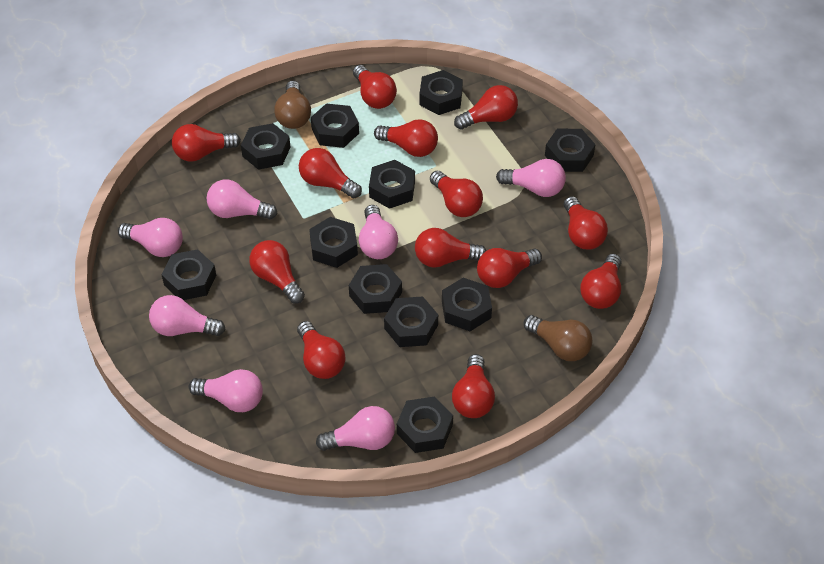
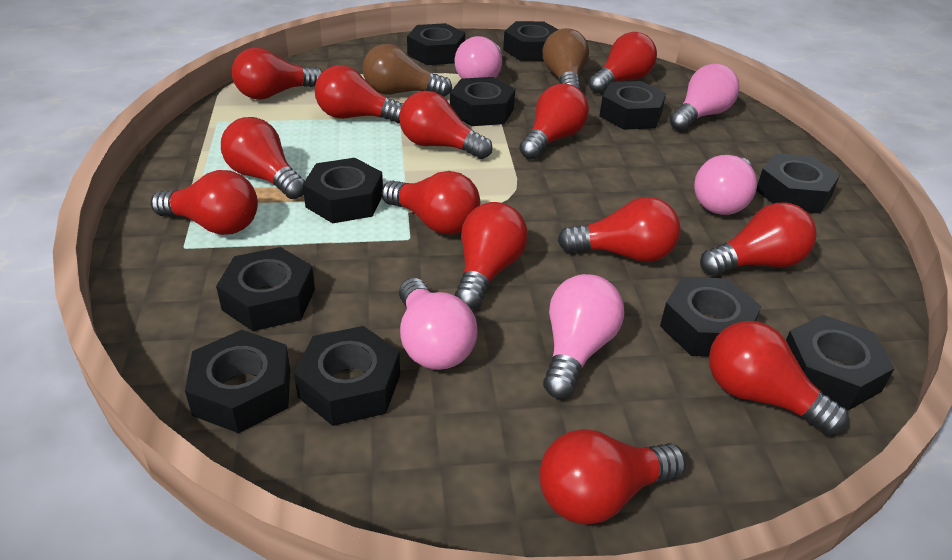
pink light bulb: [118,218,183,257] [149,295,225,336] [189,369,263,412] [206,179,277,220] [316,406,395,451] [359,205,398,259] [496,159,566,197] = 7 -> [399,278,478,370] [455,36,502,79] [543,274,624,399] [669,64,739,131] [694,155,757,215] = 5

